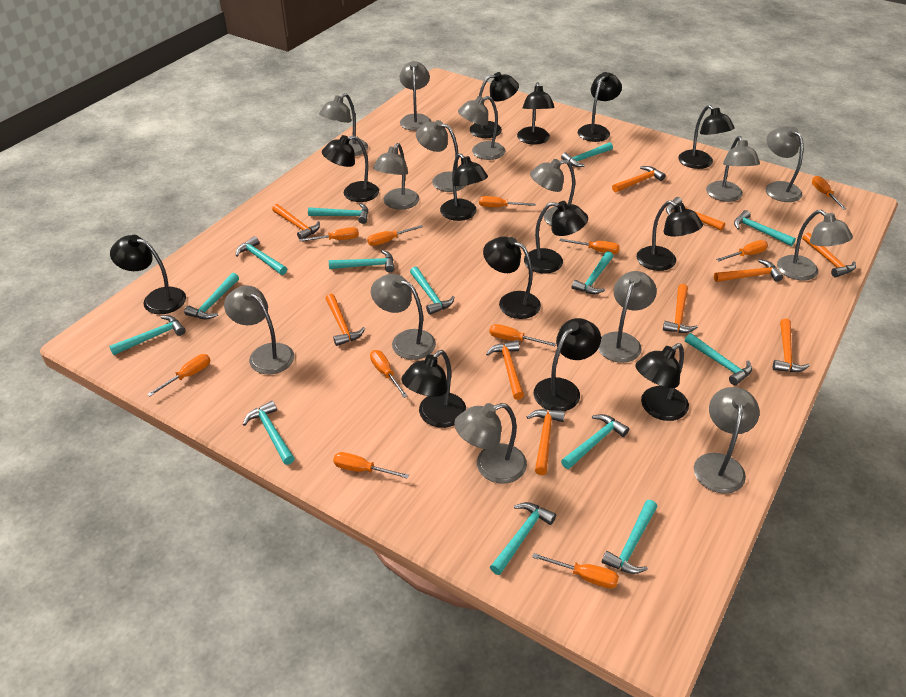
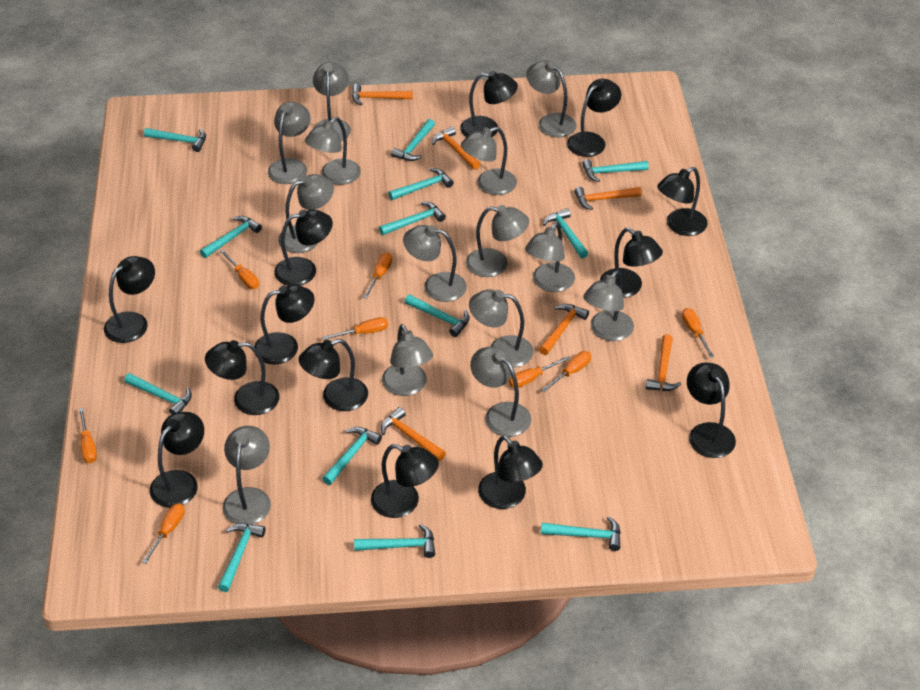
orange hammer: [272,204,320,239] [325,294,365,346] [486,341,524,400] [527,409,565,475] [612,166,666,192] [663,284,698,333] [666,197,725,231] [714,259,783,282] [773,319,810,372] [802,232,856,277] = 10 -> [352,84,413,105] [381,407,446,461] [432,126,480,170] [539,304,589,355] [574,187,642,210] [646,334,681,391] = 6
orange screwdriver: [147,354,211,396] [299,227,359,242] [333,452,409,479] [367,225,423,246] [370,350,407,398] [479,196,535,207] [489,324,556,346] [532,553,619,589] [559,238,620,254] [716,240,768,262] [812,176,847,209] = 11 -> [79,408,97,463] [142,503,185,564] [220,250,259,289] [322,317,388,340] [363,252,392,298] [509,356,569,388] [542,351,591,392] [682,308,714,358] = 8
turquoise hammer: [109,315,186,355] [184,273,239,319] [236,236,287,275] [243,401,295,465] [308,203,368,224] [329,250,395,272] [410,266,455,315] [490,502,556,575] [561,142,613,167] [561,414,629,469] [572,251,613,294] [602,500,657,574] [685,333,752,385] [734,210,796,246] = 14 -> [124,373,192,415] [144,128,206,152] [200,216,262,258] [218,523,266,592] [322,427,382,485] [354,524,435,558] [379,202,446,235] [388,168,454,200] [391,119,435,161] [405,294,470,337] [541,516,621,551] [543,208,588,258] [582,159,649,182] = 13

